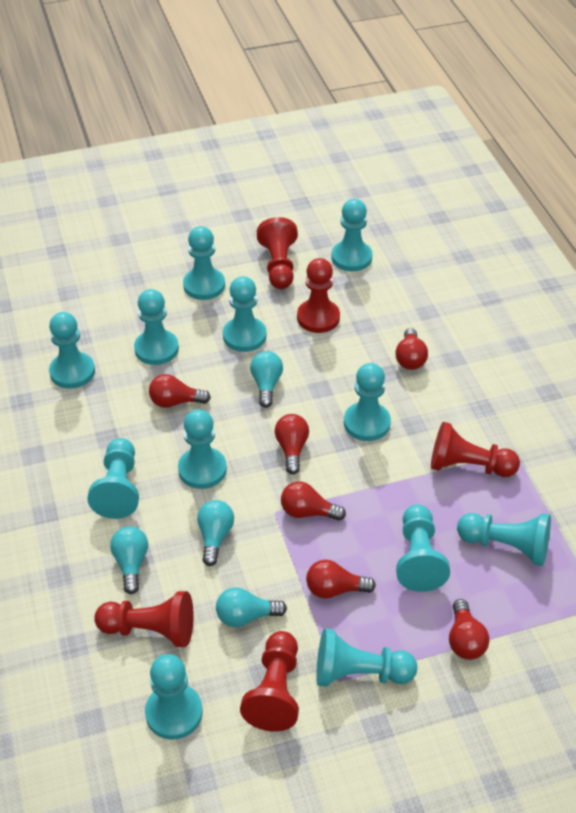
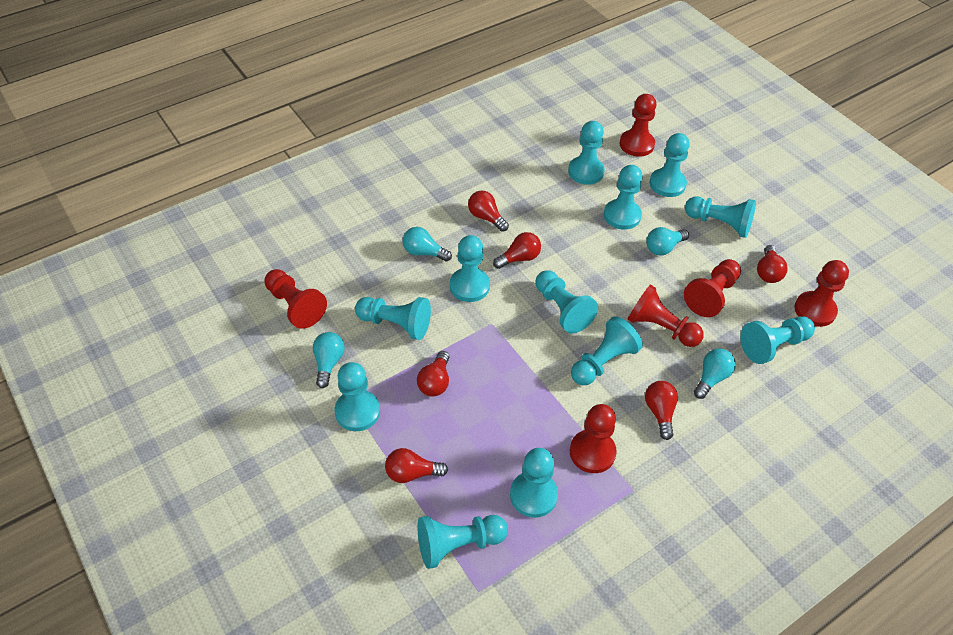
red pawn: [94,591,194,647] [240,631,299,731] [257,217,298,289] [297,258,340,333] [431,422,520,477] = 5 -> [264,269,327,329] [570,404,617,473] [619,94,656,157] [628,284,704,347] [684,259,741,317] [794,260,849,327] = 6

